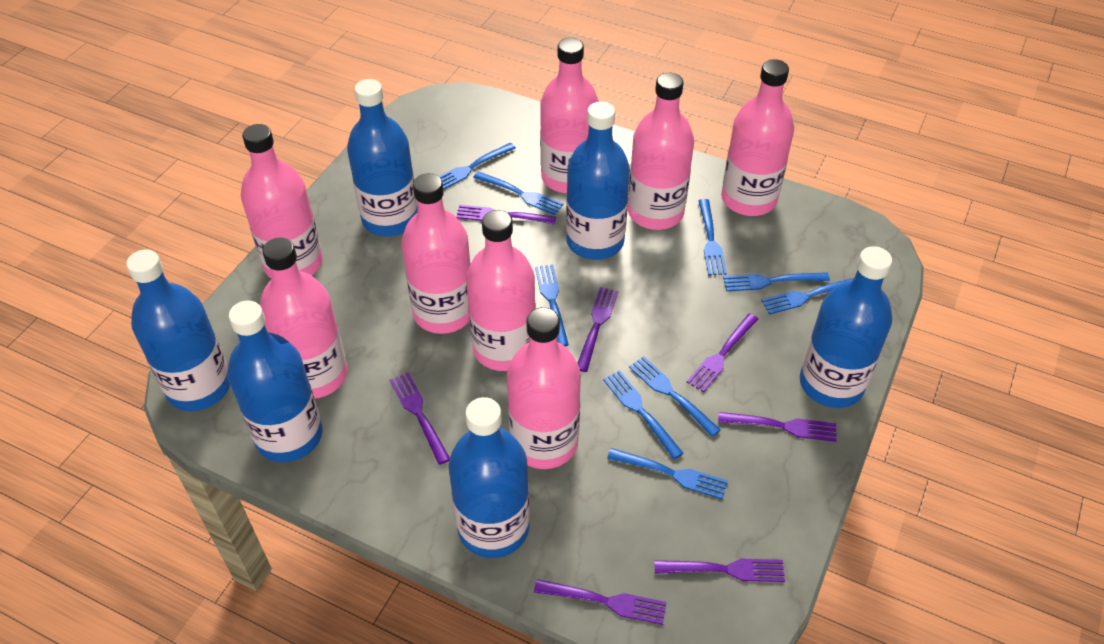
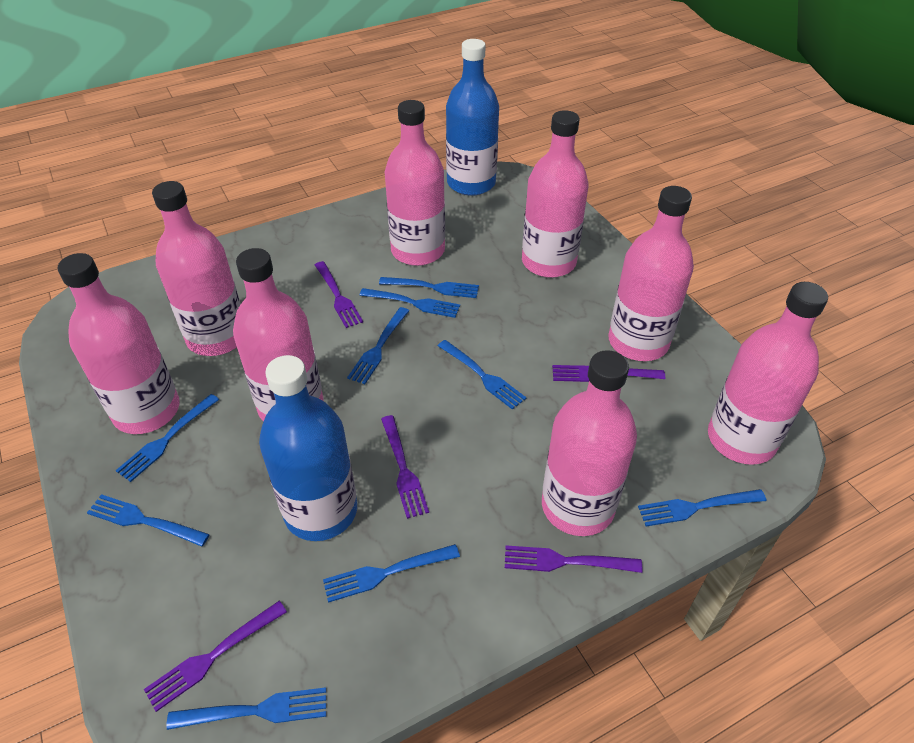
blue bottle: [126,249,230,411] [228,300,322,462] [347,79,418,236] [448,397,530,558] [566,101,630,260] [800,246,892,408] = 6 -> [259,355,357,541] [446,39,499,196] = 2
purple fork: [390,372,450,465] [456,205,556,225] [534,579,667,625] [578,287,618,372] [654,559,785,582] [687,313,759,392] [718,412,837,442] = 7 -> [144,601,287,712] [315,261,363,328] [381,415,429,519] [505,545,642,573] [552,365,665,382] = 5

